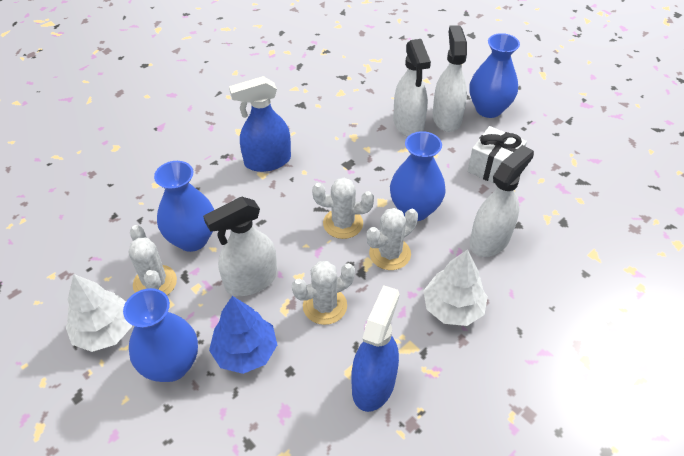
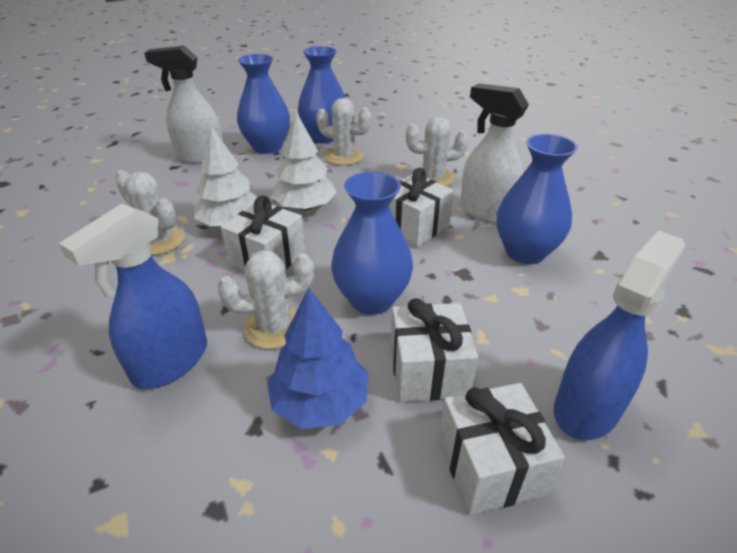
white gift: [467,126,527,184] = 1 -> [221,195,305,271] [389,168,454,247] [391,298,478,402] [438,383,565,515] = 4
white spray bottle: [203,197,277,296] [393,39,431,137] [432,25,467,132] [470,145,534,257] = 4 -> [144,46,223,164] [460,83,529,224] = 2

